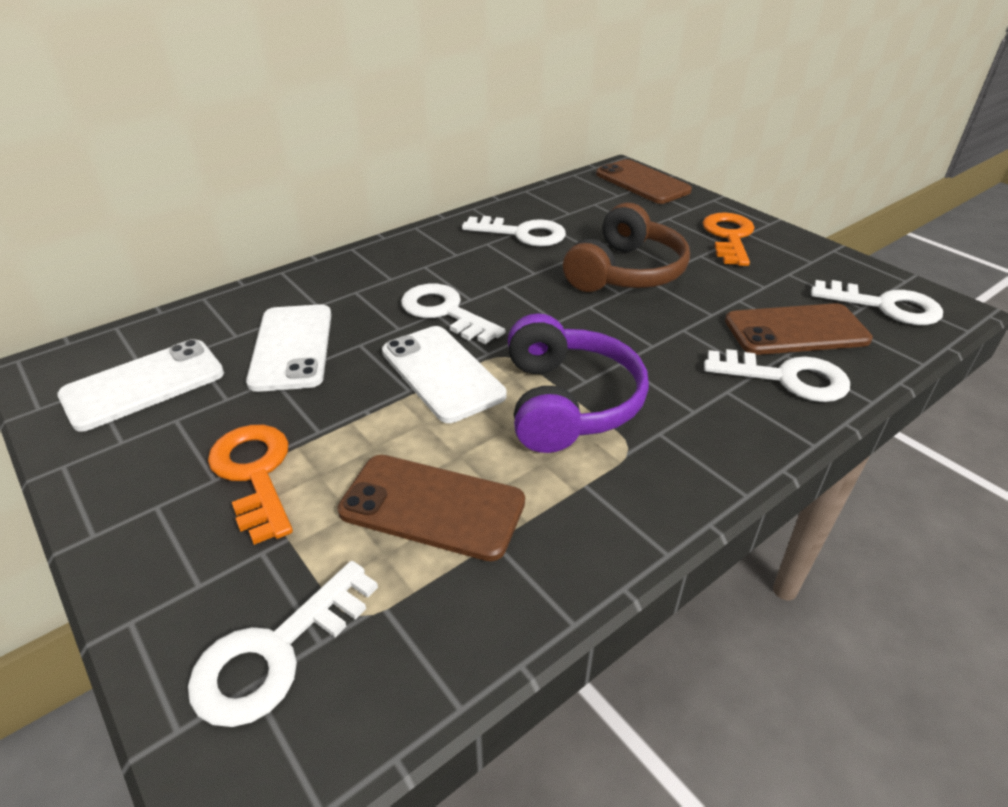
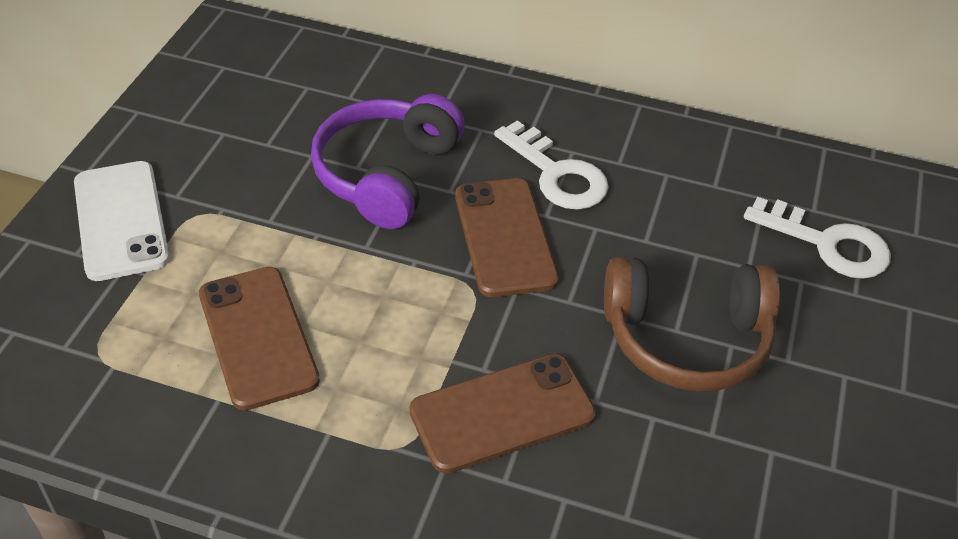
orange key: [208,425,293,545] [703,212,755,266] = 2 -> none = 0
white key: [188,561,378,727] [401,284,505,344] [462,216,566,247] [704,349,850,402] [811,280,943,325] = 5 -> [494,120,609,210] [744,197,891,279] = 2
white phone: [58,339,224,432] [246,304,331,392] [382,326,507,423] = 3 -> [74,161,170,281] = 1

